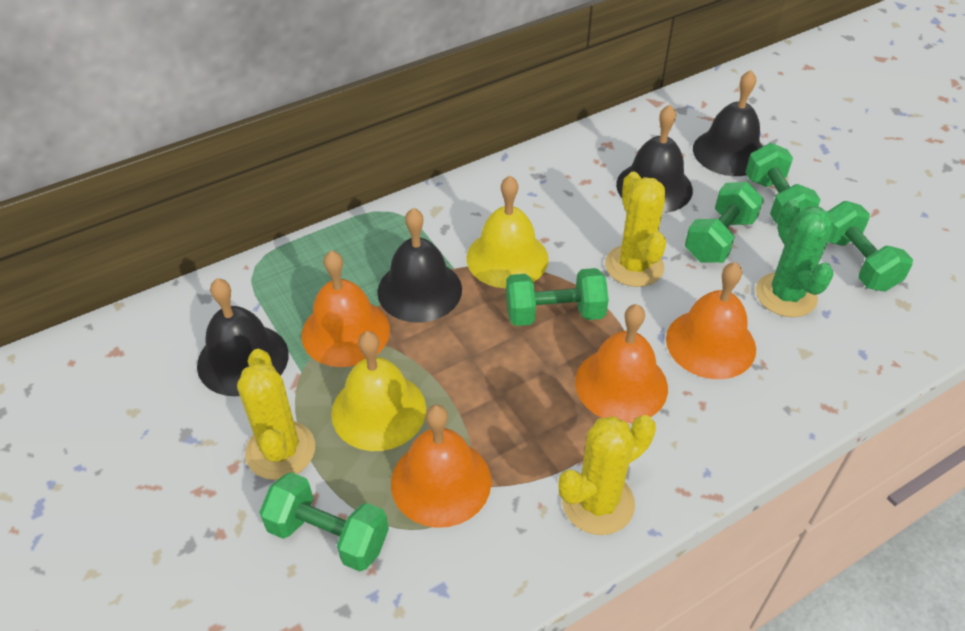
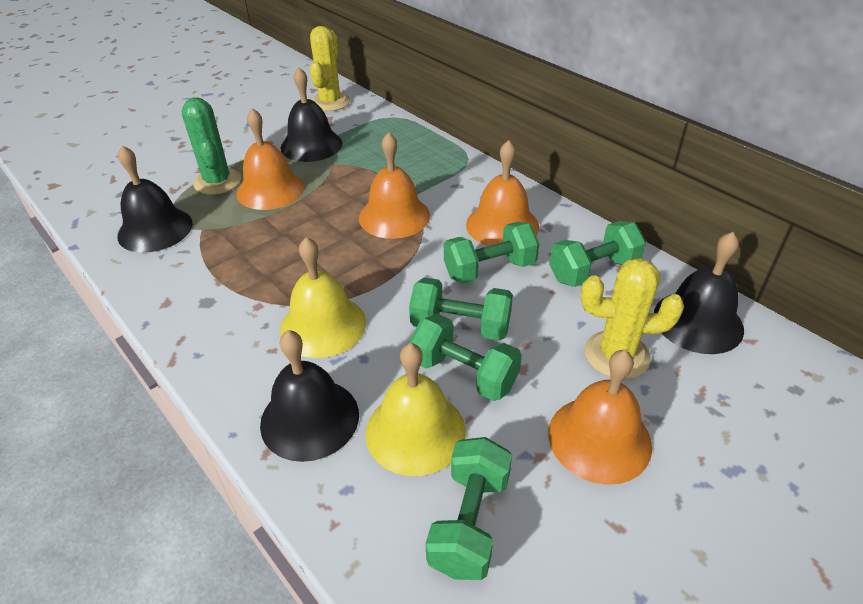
yellow cactus: [237,349,315,480] [559,415,656,535] [605,171,666,287] = 3 -> [310,26,350,111] [581,258,684,379] = 2

